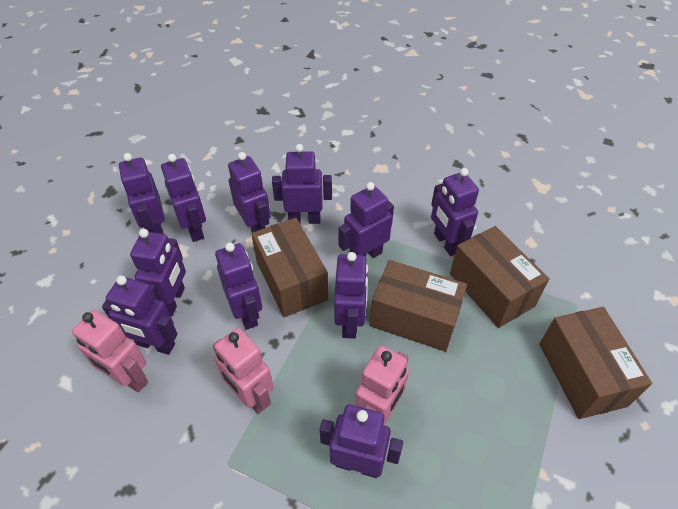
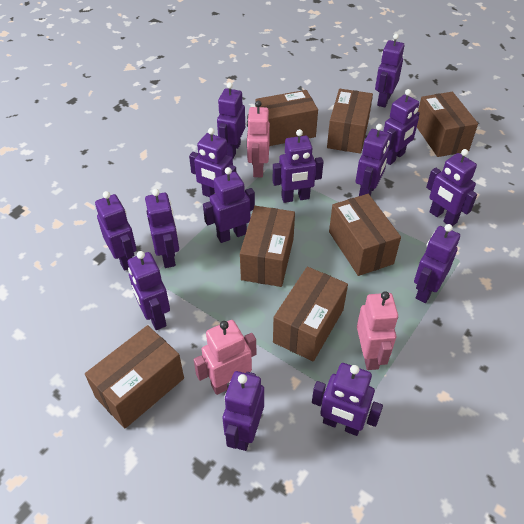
brown box: [251,218,328,317] [370,260,467,352] [450,226,549,328] [539,307,652,419] = 4 -> [85,325,184,428] [240,206,295,287] [255,90,318,146] [273,267,348,361] [327,89,373,154] [329,194,401,276] [417,92,478,157] = 7
purple robot: [102,275,178,355] [119,153,165,234] [130,229,186,316] [161,154,206,242] [215,242,262,330] [228,152,271,233] [272,144,332,224] [320,404,403,478] [334,252,368,339] [339,182,394,258] [431,168,479,256] = 11 -> [95,191,137,271] [128,251,170,330] [145,189,179,268] [189,128,236,197] [203,167,255,243] [217,82,245,158] [223,371,264,451] [273,129,324,203] [312,363,383,436] [356,124,390,196] [375,34,404,108] [384,89,420,165] [414,224,460,303] [426,149,477,226] = 14

